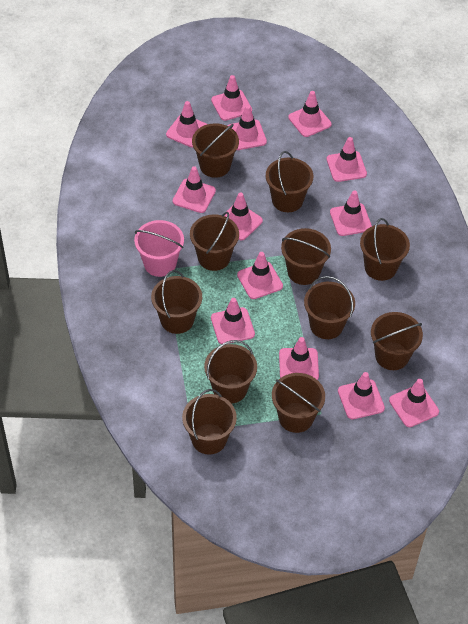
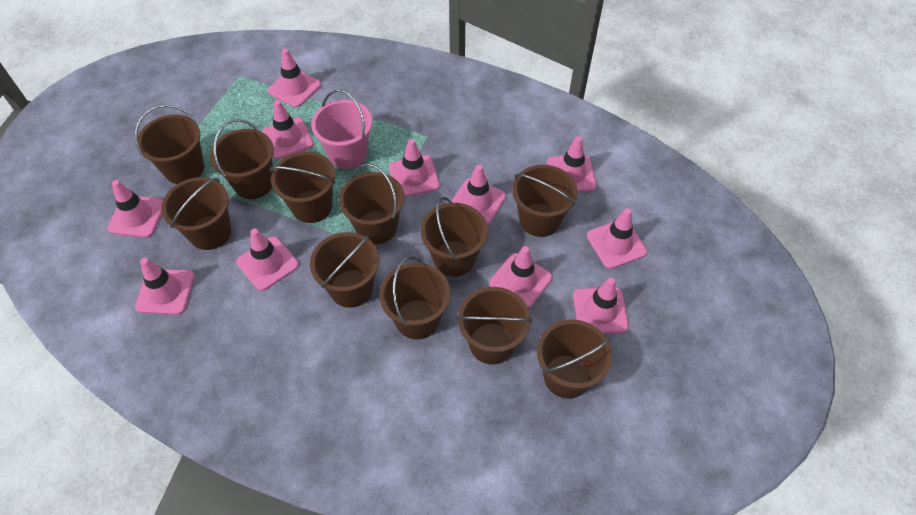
pink traffic cone: [166,101,207,148] [173,166,216,213] [211,75,252,121] [211,298,255,344] [224,192,263,240] [228,105,267,150] [237,252,283,299] [279,337,319,380] [288,91,332,137] [327,137,367,182] [330,190,372,236] [338,372,385,419] [389,379,439,427] = 13 -> [107,180,163,238] [135,258,195,315] [236,229,299,291] [262,100,314,159] [268,48,321,107] [389,139,440,197] [452,165,506,225] [489,246,552,308] [547,136,596,192] [573,278,629,334] [587,208,647,269] = 11

